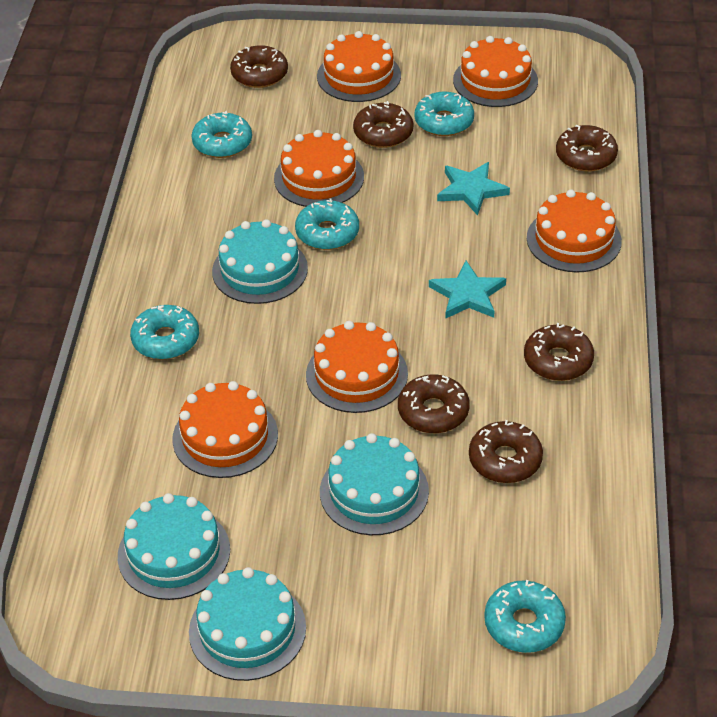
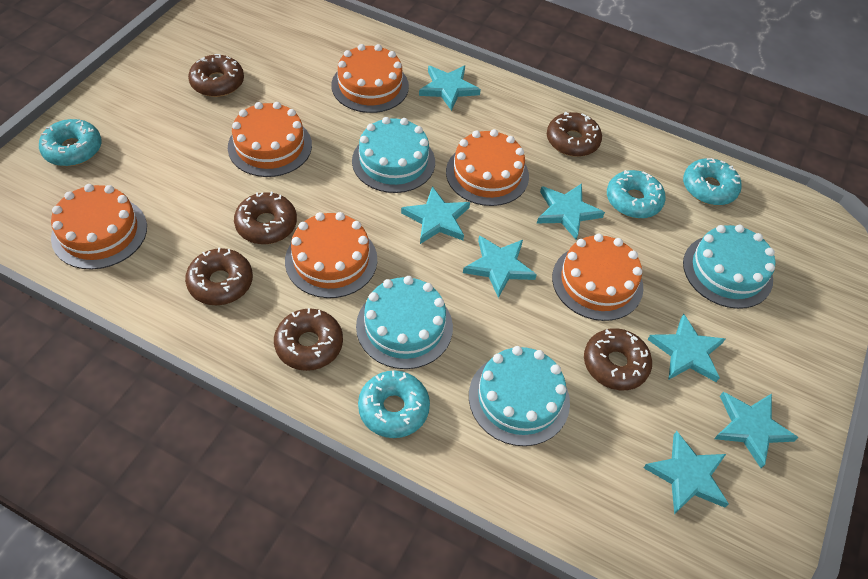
turquoise donut: [130,305,199,360] [191,111,252,158] [295,199,359,250] [415,92,474,136] [484,580,566,653] = 5 -> [39,119,102,166] [358,370,430,438] [607,170,666,219] [683,158,742,205] = 4
turquoise star: [429,261,506,319] [437,162,510,215] = 2 -> [401,186,470,244] [419,65,481,111] [463,235,537,298] [537,183,605,240] [644,431,729,514] [648,314,725,382] [714,392,799,468] = 7

